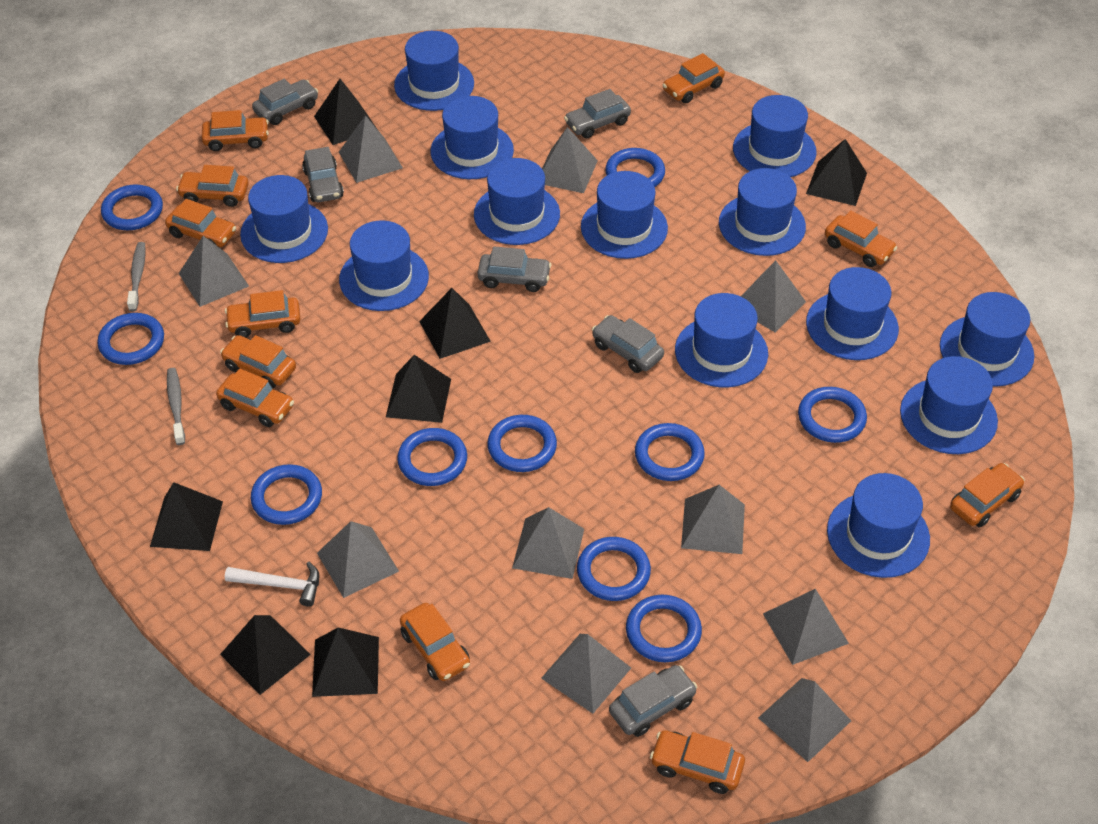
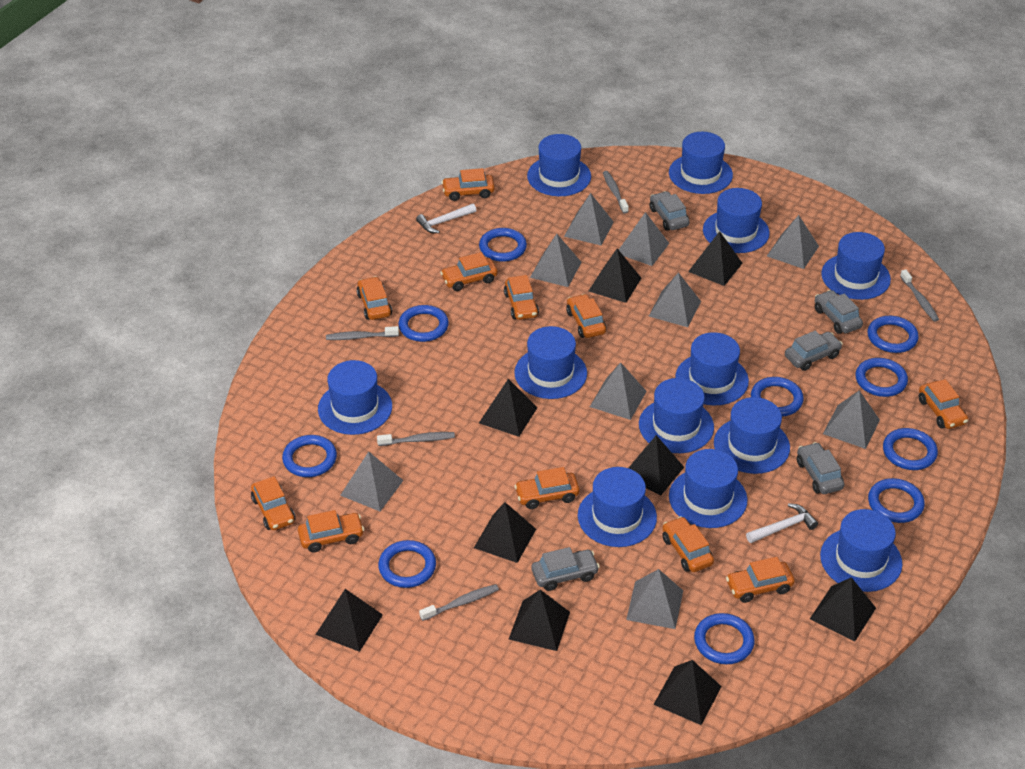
black pyramid: [150,482,223,551] [220,615,311,695] [312,627,379,697] [314,79,378,145] [386,355,451,423] [419,288,491,359] [806,139,867,206] = 7 -> [315,589,383,652] [474,502,536,563] [479,379,538,437] [509,590,570,651] [589,248,641,303] [629,435,684,495] [653,660,722,725] [688,231,743,286] [810,577,876,641] = 9
blue hat: [240,175,328,263] [339,220,429,311] [394,31,474,111] [430,96,514,179] [474,158,560,245] [581,171,668,259] [675,293,768,388] [719,168,806,256] [733,95,817,177] [806,267,899,360] [827,473,930,578] [900,356,998,454] [940,292,1034,387] = 13 -> [318,360,392,435] [514,326,587,399] [527,134,591,196] [578,467,657,547] [639,378,714,453] [669,132,733,194] [669,449,748,528] [675,332,749,405] [703,188,770,253] [714,397,790,474] [820,509,902,592] [821,232,891,300] = 12
grey car: [252,79,318,125] [302,147,344,202] [478,246,551,292] [564,89,631,139] [592,315,664,373] [609,665,697,737] = 6 -> [532,547,600,591] [650,191,690,231] [785,331,843,371] [797,442,844,494] [815,290,863,334] = 5
grey pyramid: [179,236,249,307] [317,521,399,598] [339,115,403,183] [512,507,584,579] [541,634,631,714] [542,127,598,193] [681,485,745,554] [741,260,806,332] [758,678,851,762] [763,589,849,665] = 10 -> [340,451,404,511] [530,234,581,287] [564,193,614,246] [590,362,647,420] [619,212,669,266] [626,569,683,629] [649,272,701,327] [767,215,819,269] [823,390,880,449] = 9
grey toothbrush: [127,242,146,311] [167,368,185,445] = 2 -> [326,326,399,340] [377,432,455,446] [419,584,499,621] [603,171,629,214] [900,269,939,322] = 5
white hammer: [225,562,319,607] = 1 -> [416,203,476,233] [746,503,818,543] = 2

